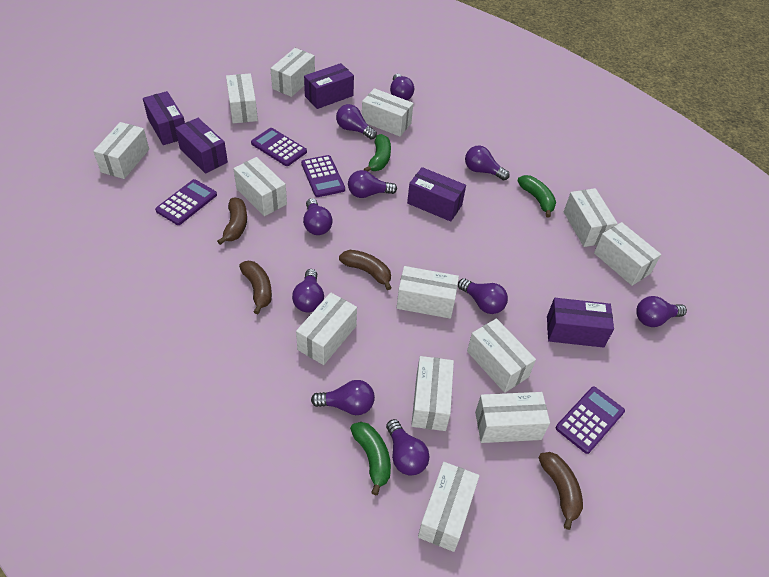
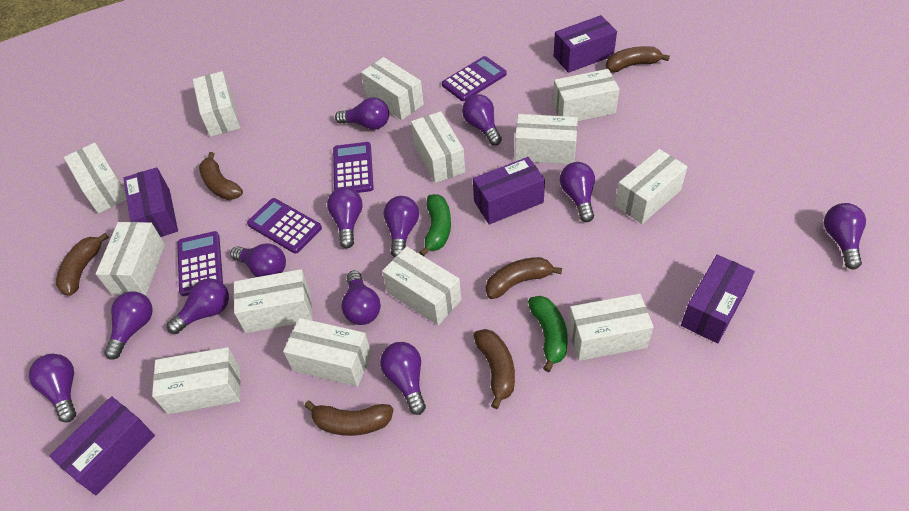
brown banana: [217,197,247,245] [239,261,272,314] [339,250,392,290] [538,452,583,530] = 4 -> [56,232,109,296] [199,152,243,200] [305,401,394,436] [473,329,515,409] [486,257,562,299] [606,46,670,72] = 6
green banana: [350,422,391,495] [364,134,391,172] [518,175,556,218] = 3 -> [419,194,451,256] [528,296,568,372] = 2
purple light bulb: [292,269,324,313] [303,198,333,235] [311,380,375,415] [336,104,377,139] [348,170,397,198] [386,419,430,475] [390,74,414,100] [458,278,508,314] [465,145,510,180] [636,296,687,327] = 10 -> [29,354,76,422] [104,292,153,360] [167,278,229,334] [230,243,286,277] [327,187,363,248] [335,97,389,130] [341,270,381,325] [380,342,426,415] [384,196,419,258] [462,94,502,146] [560,162,595,222] [824,203,866,269] = 12

